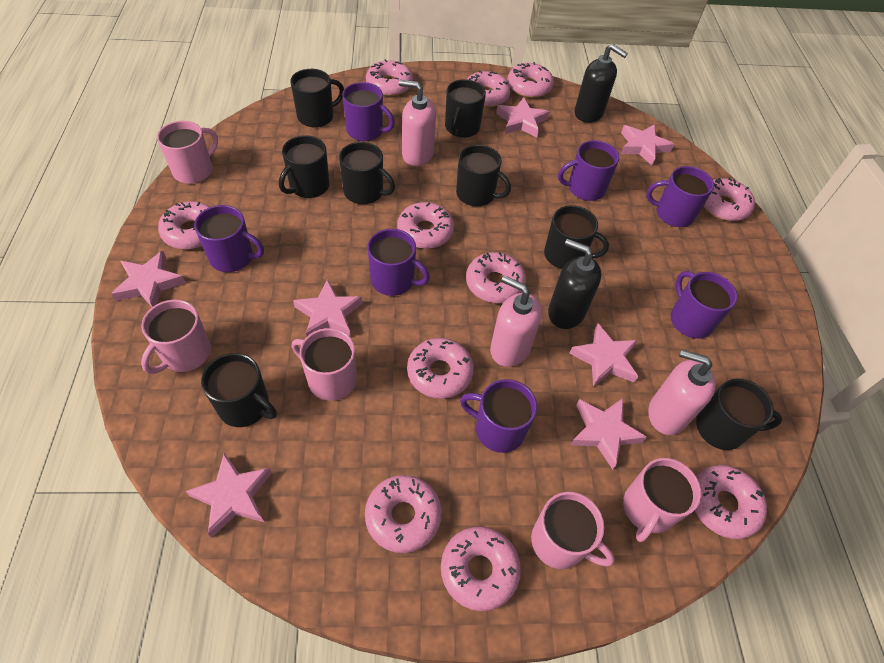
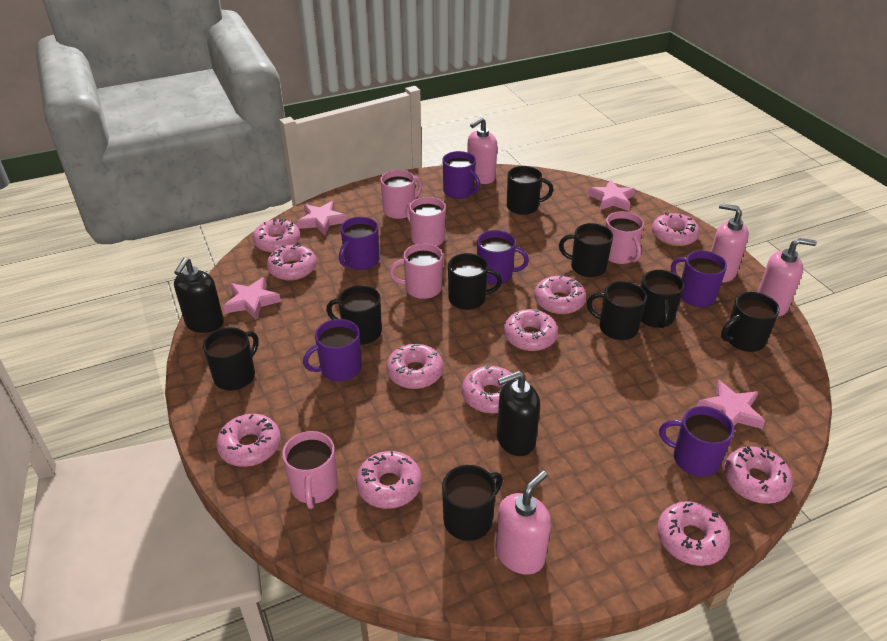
black mug: [201,353,277,427] [279,135,329,198] [290,69,344,128] [339,142,395,204] [445,79,486,138] [456,145,511,206] [544,205,609,269] [696,379,782,450] = 8 -> [203,327,259,390] [326,285,382,345] [442,465,503,541] [448,253,502,310] [507,166,553,215] [559,223,613,277] [587,281,647,340] [641,270,684,328] [721,292,780,352] = 9
pink soap dispenser: [399,80,436,166] [490,275,542,367] [648,349,716,435] = 3 -> [467,117,497,184] [495,470,551,575] [711,203,749,282] [758,238,817,316] = 4
pink star: [111,251,186,307] [186,453,272,538] [293,279,362,337] [496,98,549,138] [569,324,639,387] [571,398,647,470] [621,124,674,166] = 7 -> [223,277,281,320] [297,201,347,236] [588,179,636,211] [697,380,766,429] = 4
purple mug: [194,205,264,272] [342,82,395,141] [367,229,430,296] [460,379,537,453] [558,140,619,201] [646,166,714,227] [671,271,738,339] = 7 -> [303,319,362,381] [339,217,379,270] [443,151,480,199] [477,230,529,285] [659,406,734,477] [671,251,727,307] = 6

